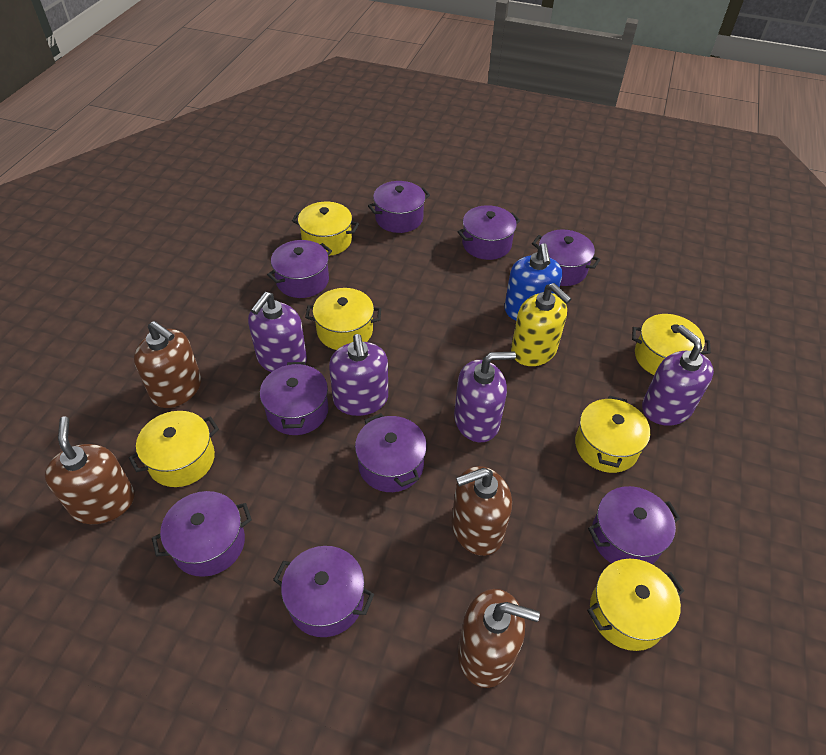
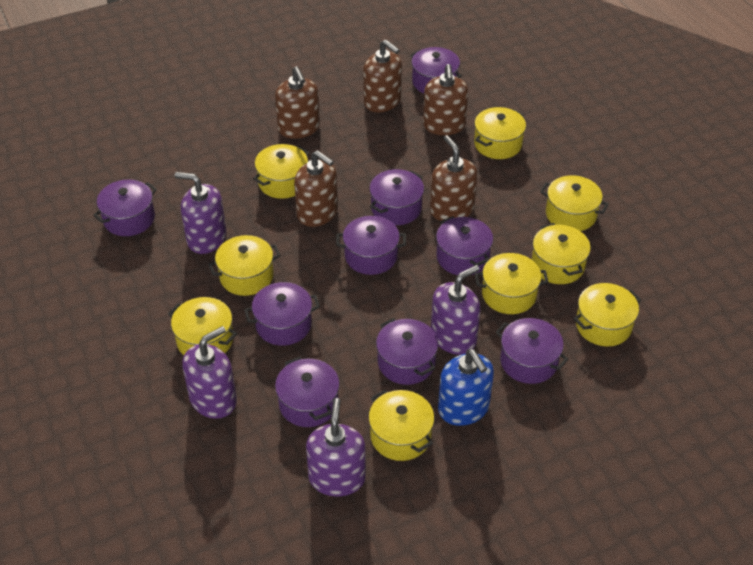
brown soap dispenser: [45,417,135,524] [134,321,201,408] [451,466,512,556] [458,589,540,688] = 4 -> [275,67,320,139] [294,150,338,227] [363,40,402,112] [423,64,468,135] [430,135,478,221] = 5
yellow pot: [129,411,219,487] [292,202,359,256] [305,288,381,350] [575,396,650,473] [587,559,684,651] [632,314,711,375] = 6 -> [168,297,237,355] [208,235,281,296] [253,144,310,199] [368,389,434,461] [474,107,526,159] [475,253,548,314] [532,223,591,284] [540,175,609,231] [573,283,641,346] = 9
yellow soap dispenser: [511,283,571,366] = 1 -> none = 0

